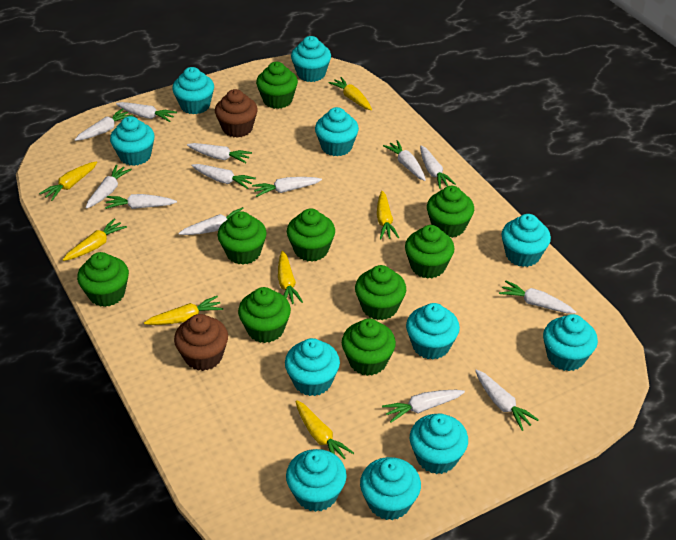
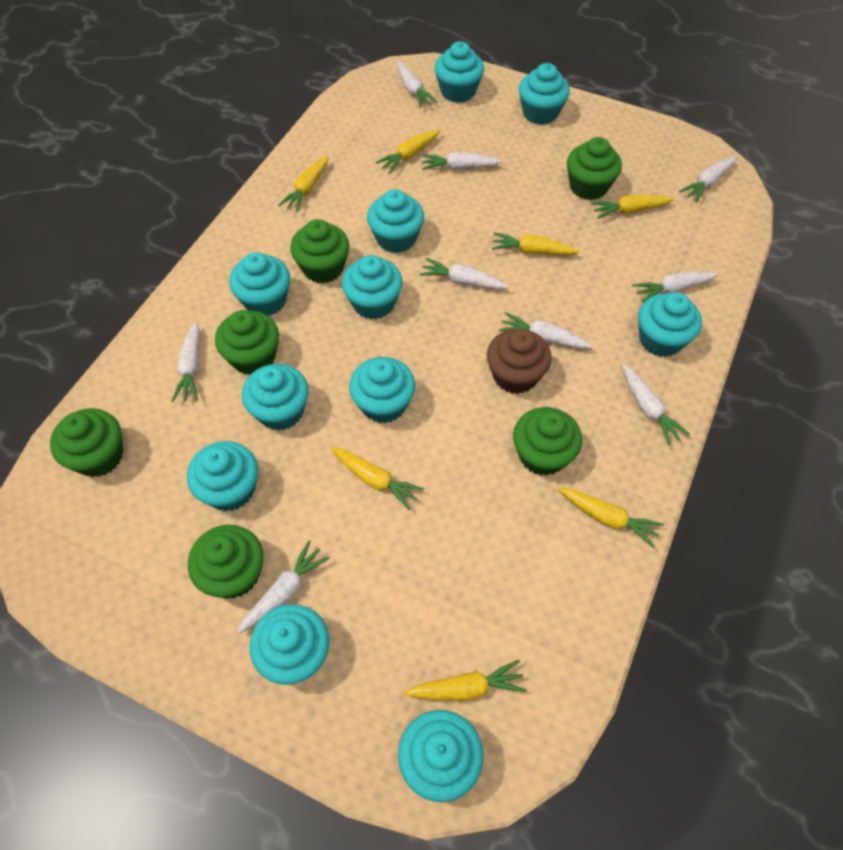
brown cupcake: [174,314,228,371] [215,89,258,138] = 2 -> [487,329,552,394] = 1
green cupcake: [77,252,129,307] [218,211,267,264] [238,287,291,343] [256,62,298,109] [287,208,335,262] [342,318,396,376] [355,265,406,320] [405,225,455,279] [427,186,474,238] = 9 -> [50,408,123,477] [188,525,264,598] [215,310,279,375] [290,219,350,283] [513,407,582,476] [567,137,622,200] = 6
white carrot: [74,108,133,141] [86,165,132,209] [105,194,177,209] [116,102,177,122] [179,207,244,235] [187,143,252,163] [191,164,256,189] [252,177,322,197] [382,390,465,423] [383,140,426,181] [420,146,456,189] [475,370,539,431] [499,281,576,313] = 13 -> [172,322,199,402] [237,540,330,634] [397,61,438,108] [420,258,509,290] [422,152,503,170] [499,312,593,349] [622,364,690,446] [632,271,719,303] [679,156,737,203] = 9

